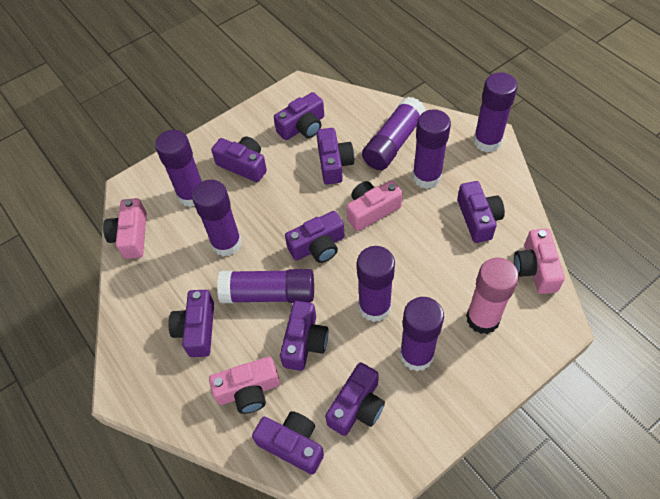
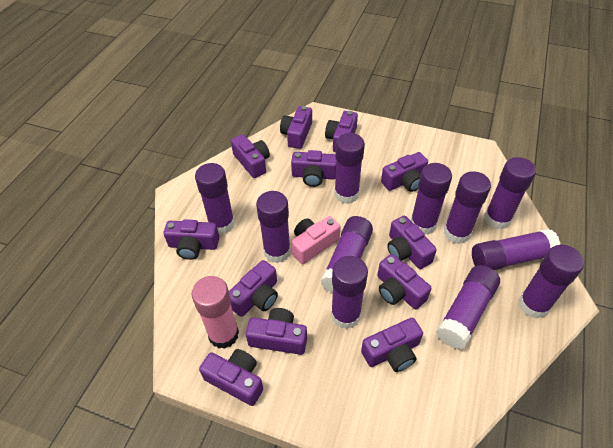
pink camera: [103,198,147,259] [209,357,280,414] [347,180,403,231] [514,229,565,294] = 4 -> [291,216,340,264] = 1
purple camera: [168,290,214,357] [211,136,267,182] [252,411,324,475] [274,92,324,140] [280,301,328,371] [285,211,344,263] [317,128,354,185] [325,362,385,436] [457,181,505,243] = 9 -> [164,219,219,260] [199,349,263,406] [229,260,278,317] [231,134,270,178] [246,308,307,355] [280,106,312,149] [291,150,336,187] [325,111,358,152] [361,318,423,372] [377,254,431,309] [381,152,428,192] [387,216,437,269] = 12
purple glue stick: [155,130,202,207] [192,180,242,256] [217,269,314,303] [357,246,395,322] [362,97,426,170] [400,297,444,371] [412,109,451,189] [473,72,518,152] = 8 -> [195,163,235,235] [256,191,291,263] [321,216,373,293] [331,256,368,329] [334,133,365,204] [411,163,452,235] [436,265,500,349] [444,171,491,244] [472,229,561,270] [484,157,536,229] [519,245,584,318] = 11

